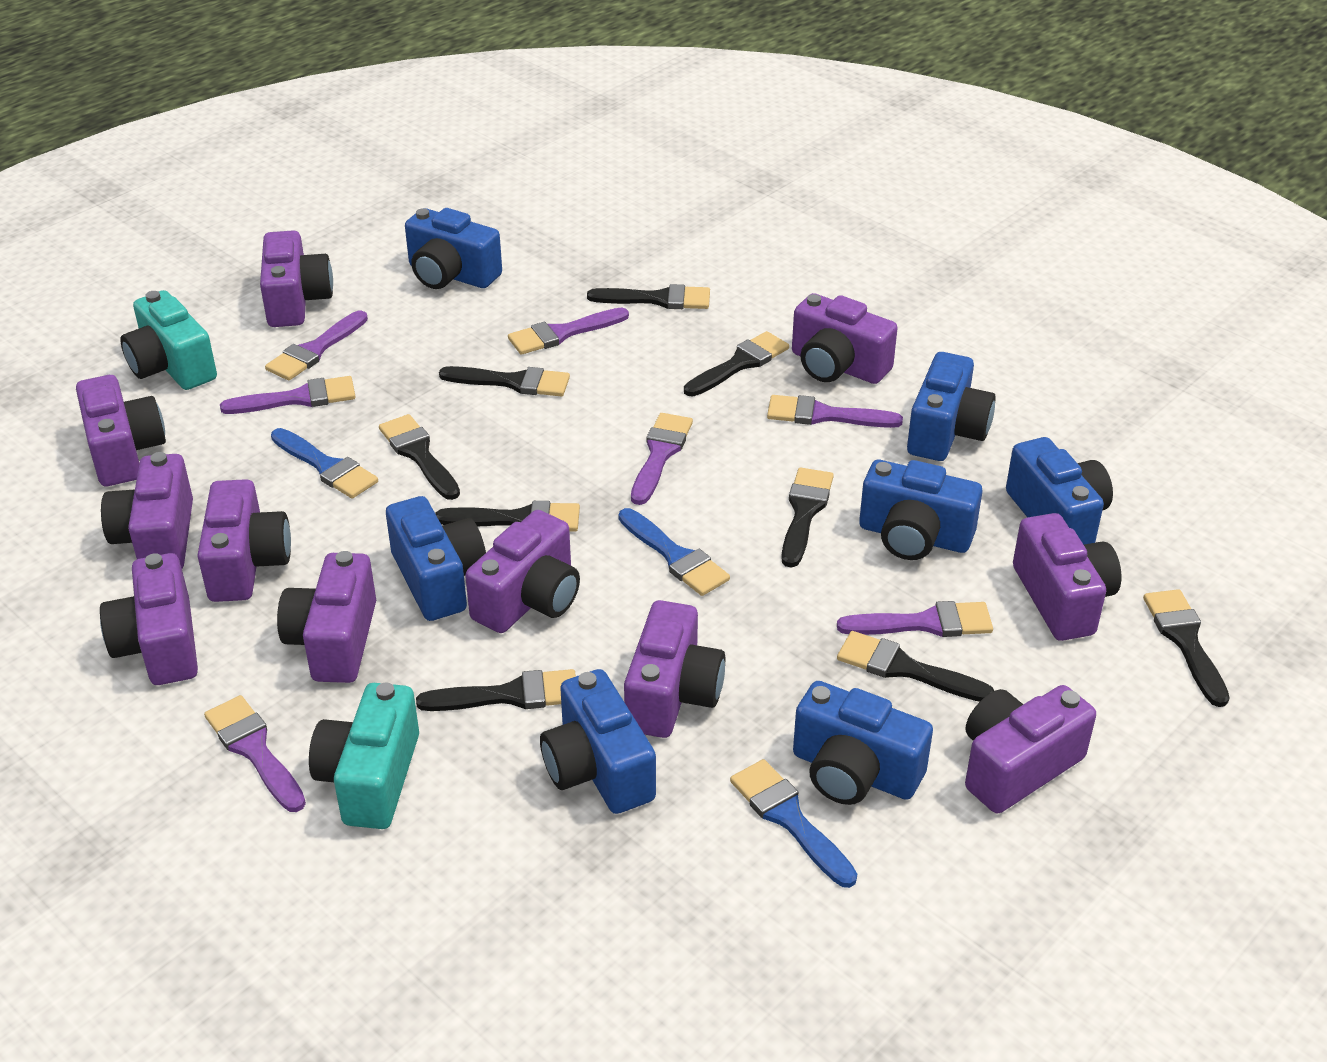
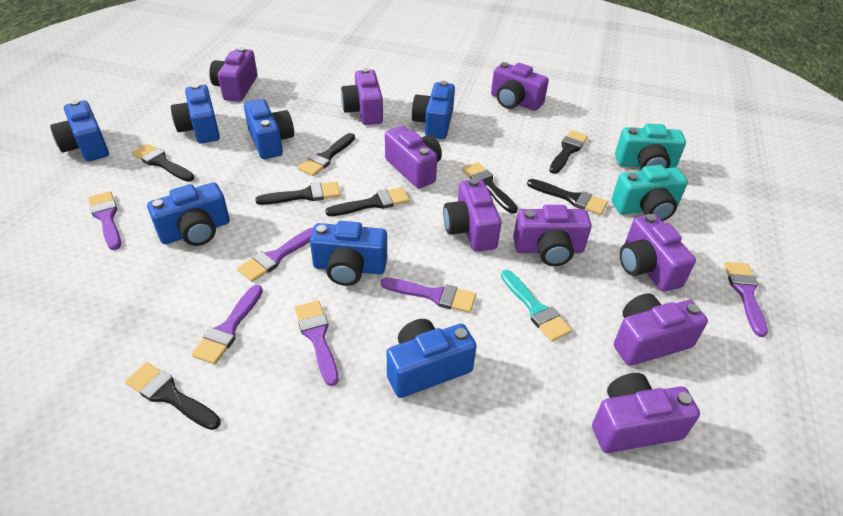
black brush: [379,414,460,500] [416,669,576,711] [435,501,580,532] [439,366,570,396] [587,284,710,309] [684,331,789,396] [781,468,834,568] [837,631,994,702] [1143,589,1230,707] = 9 -> [125,362,221,430] [132,144,194,182] [255,182,341,205] [298,133,355,176] [325,187,409,216] [462,162,518,214] [527,179,608,215] [549,130,588,174] = 8
blue brush: [271,428,378,498] [619,508,730,596] [730,759,857,888] = 3 -> none = 0
purple brush: [204,695,306,812] [220,376,355,414] [265,310,368,380] [508,307,629,355] [631,413,693,505] [767,395,903,428] [837,601,993,637] = 7 -> [88,191,121,250] [192,285,263,364] [237,227,313,282] [295,300,339,386] [381,277,476,313] [724,262,768,337] = 6
purple camera: [76,375,166,486] [100,553,198,685] [101,452,193,569] [197,479,291,602] [260,230,333,327] [277,551,376,683] [465,510,580,633] [624,600,725,738] [792,293,898,384] [965,685,1096,813] [1013,513,1121,641] = 11 -> [209,47,258,102] [341,68,383,125] [385,126,442,189] [443,178,501,252] [491,62,549,111] [513,205,592,266] [592,373,700,453] [614,293,708,366] [620,214,696,292] = 9
turquoise brush: none = 0 -> [501,270,572,342] = 1

